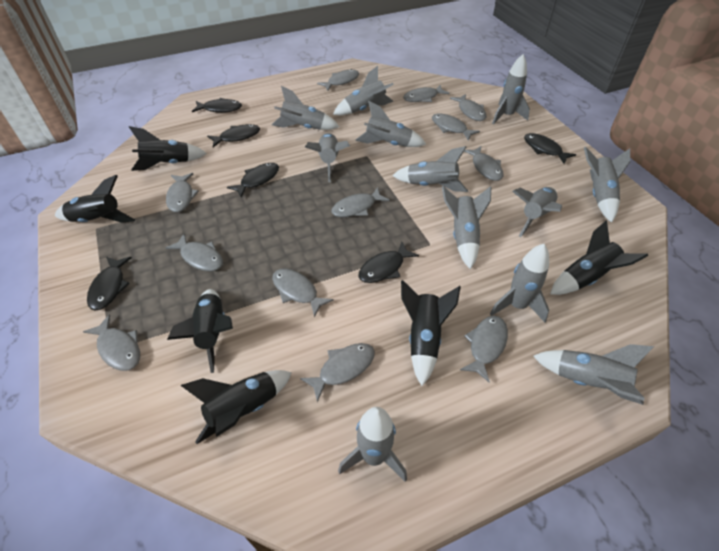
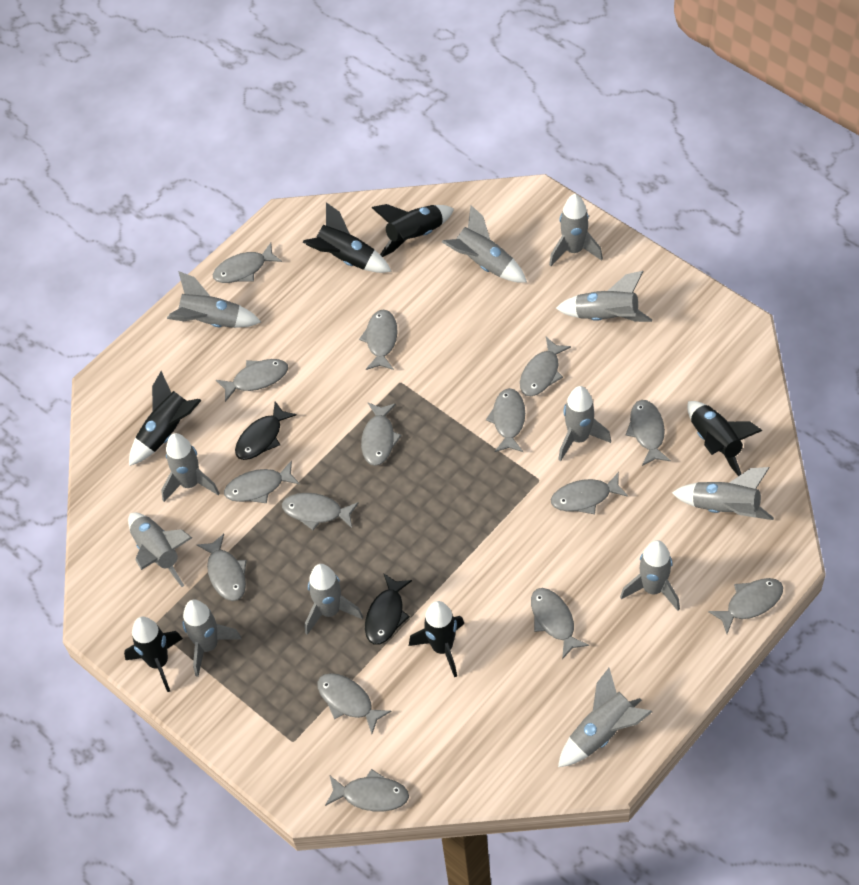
black fish: [87,257,132,310] [192,98,242,113] [207,124,260,147] [227,163,279,198] [358,242,419,283] [524,133,576,164] = 6 -> [235,401,297,460] [365,573,412,645] = 2
grey fish: [83,314,140,371] [165,234,223,271] [166,173,199,212] [272,268,334,317] [300,343,375,402] [317,69,359,91] [331,187,390,217] [403,85,450,102] [432,113,480,140] [450,94,487,121] [460,316,508,383] [464,146,503,181] = 12 -> [197,534,247,601] [213,243,282,283] [216,359,288,402] [224,460,300,503] [282,493,359,530] [317,673,392,734] [325,769,409,811] [359,309,398,370] [361,403,402,466] [486,388,525,452] [520,337,571,396] [531,588,589,659] [551,472,628,514] [626,400,671,466] [708,578,783,634] = 15

